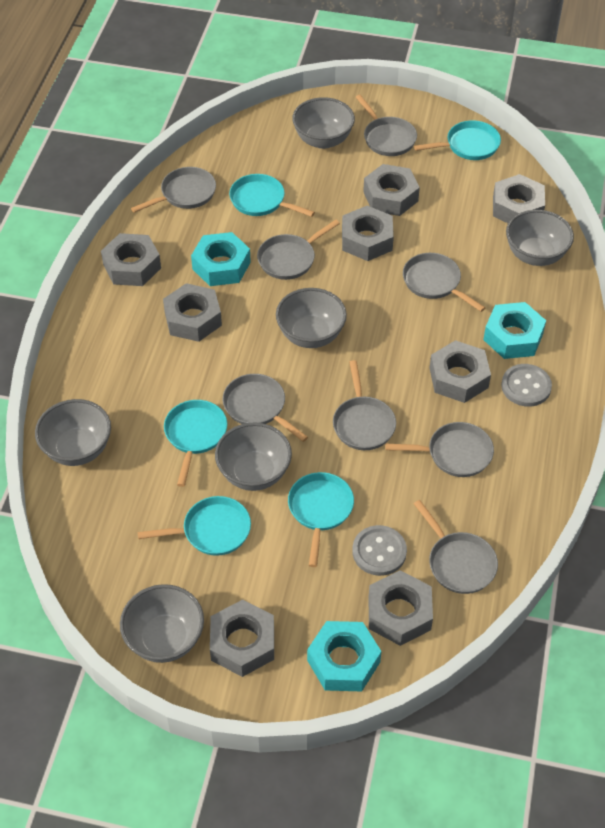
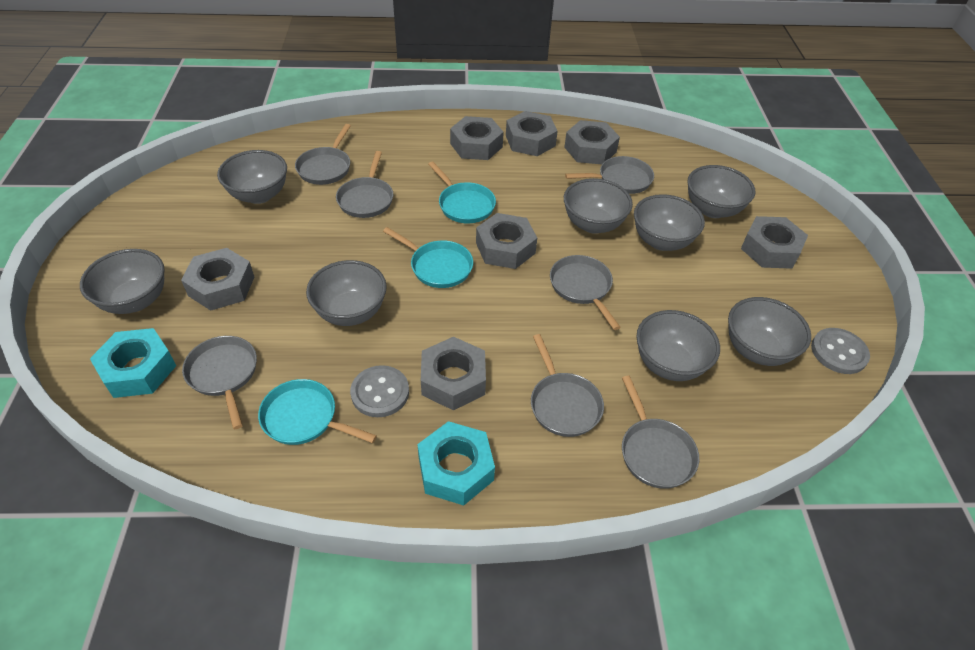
grey bowl: [35,399,111,466] [120,584,204,663] [215,422,292,491] [276,288,347,348] [292,97,355,149] [506,210,574,266] = 6 -> [80,249,165,314] [217,150,287,204] [306,260,387,326] [564,178,633,234] [634,194,705,251] [636,310,720,381] [687,165,755,218] [728,297,811,366] = 8
grey nut: [101,233,161,286] [163,283,222,342] [210,600,274,677] [342,206,394,261] [363,164,420,216] [369,570,433,646] [430,340,491,403] [493,174,545,223] = 8 -> [181,248,254,311] [421,337,486,411] [450,116,504,160] [476,213,537,269] [506,111,558,156] [564,120,620,164] [741,216,808,269] = 7
grey pan: [131,167,216,213] [223,374,308,442] [257,220,340,280] [333,360,396,450] [356,95,417,156] [385,422,494,477] [403,253,485,312] [414,500,498,594] = 8 -> [182,336,257,430] [295,124,350,185] [336,151,393,218] [531,334,604,437] [550,255,621,330] [565,156,654,194] [622,376,699,489] = 7
turquoise nut: [191,232,251,286] [307,621,381,691] [483,302,546,359] = 3 -> [90,328,176,398] [417,421,495,505] = 2
turquoise pan: [137,496,251,556] [164,400,227,487] [229,174,315,217] [288,472,354,567] [414,120,501,160] = 5 -> [258,379,377,445] [383,227,473,288] [428,161,496,223] = 3

